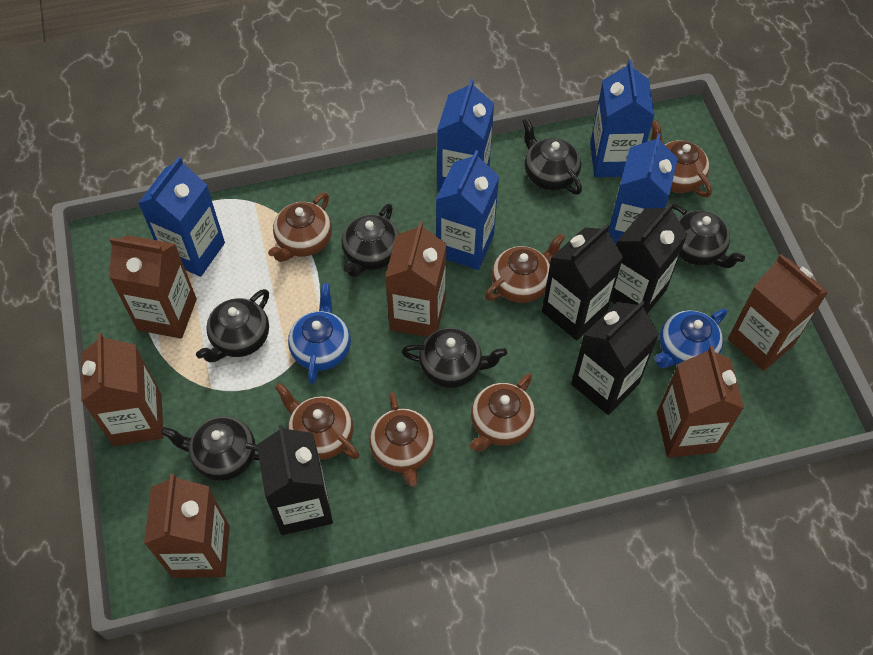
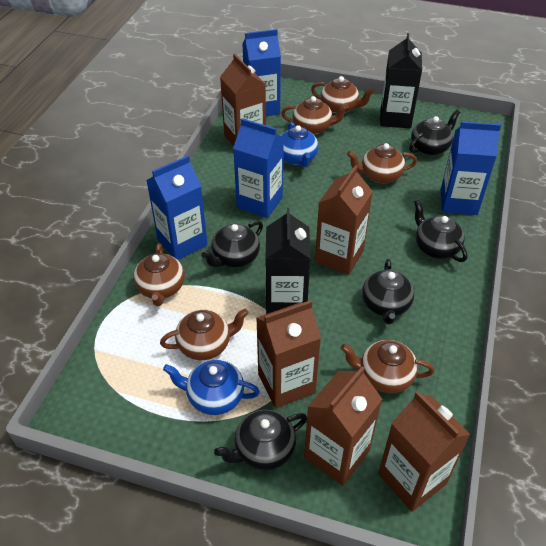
black carton: [257,425,333,535] [542,224,623,340] [571,301,659,415] [611,203,688,314] = 4 -> [265,208,311,314] [380,33,422,128] = 2
black teapot: [161,417,259,481] [196,289,269,362] [341,203,399,277] [402,328,507,388] [522,118,582,195] [672,204,745,268] = 6 -> [201,221,263,267] [214,410,307,470] [362,259,414,325] [409,110,460,156] [414,199,467,262] = 5
blue carton: [138,157,225,277] [436,150,499,270] [437,79,494,191] [590,60,655,177] [609,133,678,244] = 5 -> [146,156,208,260] [233,118,284,218] [242,29,281,116] [441,121,501,215] = 4
brown carton: [81,333,164,446] [109,235,197,339] [144,474,230,578] [385,221,446,337] [657,346,744,458] [728,254,828,371] = 6 -> [220,54,266,147] [256,300,321,408] [304,366,382,486] [315,165,373,275] [378,391,471,512] = 5

